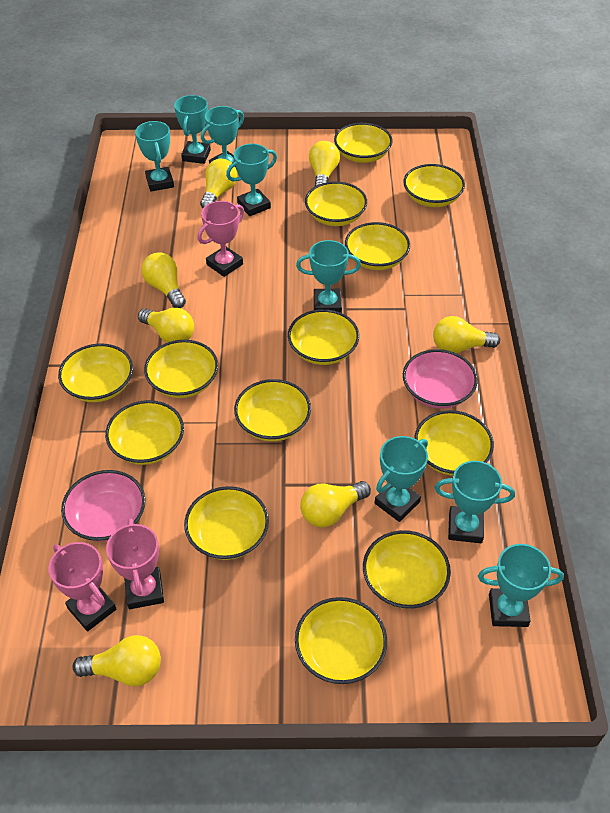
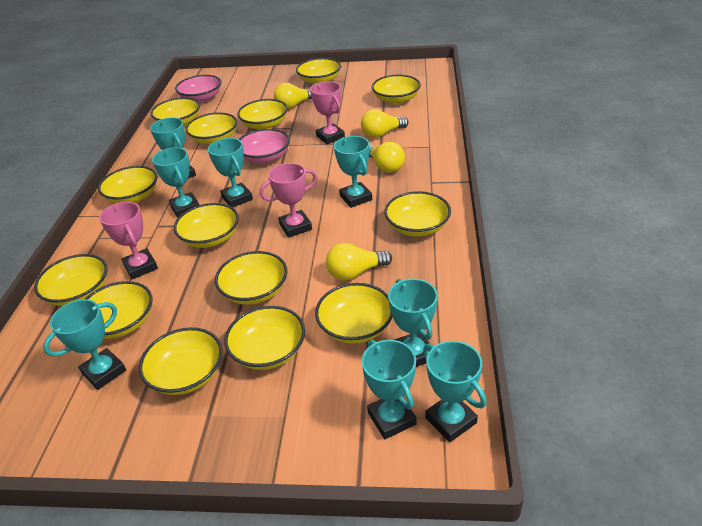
yellow bowl: [58,343,133,402] [105,400,184,465] [144,340,218,398] [184,486,269,560] [234,379,311,441] [288,309,359,365] [295,597,387,684] [305,181,367,226] [334,123,393,163] [345,222,410,270] [363,530,451,609] [403,164,465,207] [415,410,494,476] = 13 -> [34,254,107,306] [85,281,153,339] [98,166,158,204] [139,327,223,395] [151,97,200,126] [174,203,239,248] [186,112,238,145] [215,251,287,305] [224,306,305,370] [237,99,288,130] [296,58,341,84] [315,283,393,344] [372,75,421,104] [384,191,451,237] = 14
yellow light bulb: [73,635,161,686] [138,308,194,343] [141,252,186,308] [200,159,237,208] [300,481,371,527] [309,141,340,186] [433,316,500,353] = 7 -> [274,83,312,109] [326,243,392,281] [361,109,409,138] [369,142,405,173] = 4

